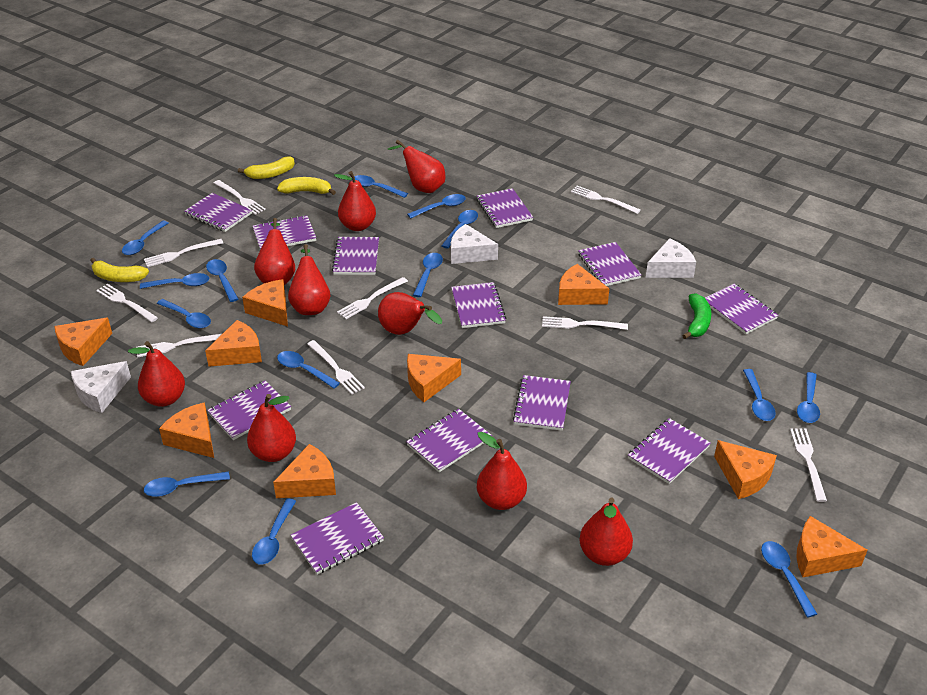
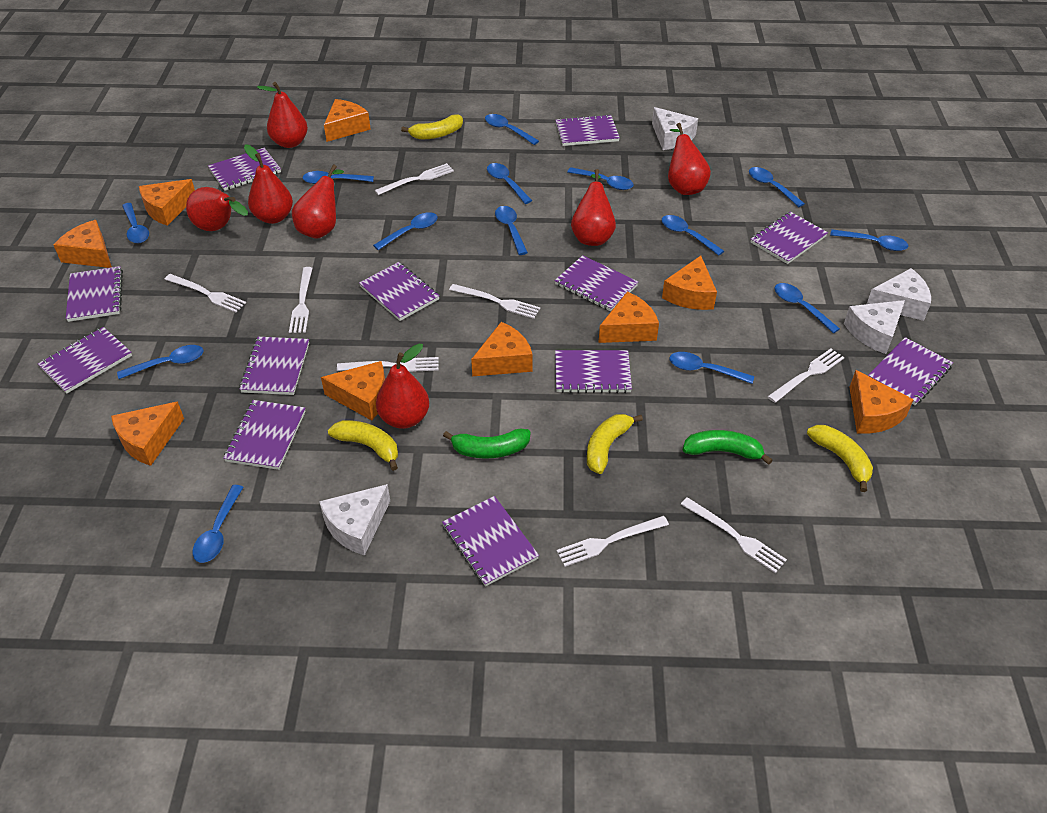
green banana: [682,293,711,339] = 1 -> [443,429,531,459] [683,430,773,465] = 2
red pear: [128,341,185,407] [247,394,296,462] [254,218,295,285] [288,244,330,315] [334,171,376,231] [378,292,442,335] [388,140,445,193] [477,432,527,510] [579,498,633,566] = 9 -> [186,187,248,231] [244,144,293,224] [257,82,308,148] [292,164,344,239] [376,344,429,429] [571,169,616,246] [668,123,711,195] = 7
white cheese: [71,361,131,413] [451,224,498,264] [646,238,696,278] = 3 -> [319,484,390,556] [652,107,698,150] [844,300,905,354] [867,268,931,321] = 4
white fork: [96,284,158,322] [136,334,222,357] [144,239,223,267] [214,180,266,215] [307,340,365,394] [337,277,408,319] [542,316,628,330] [571,186,641,214] [790,429,827,502] = 9 -> [164,274,246,313] [289,267,312,333] [337,357,439,372] [375,163,454,195] [449,284,540,319] [556,516,669,567] [681,497,787,574] [767,349,844,403] = 8
yellow banana: [90,258,149,282] [238,157,295,179] [277,177,336,195] = 3 -> [328,420,398,471] [401,114,463,139] [587,414,643,474] [807,425,873,492] = 4

